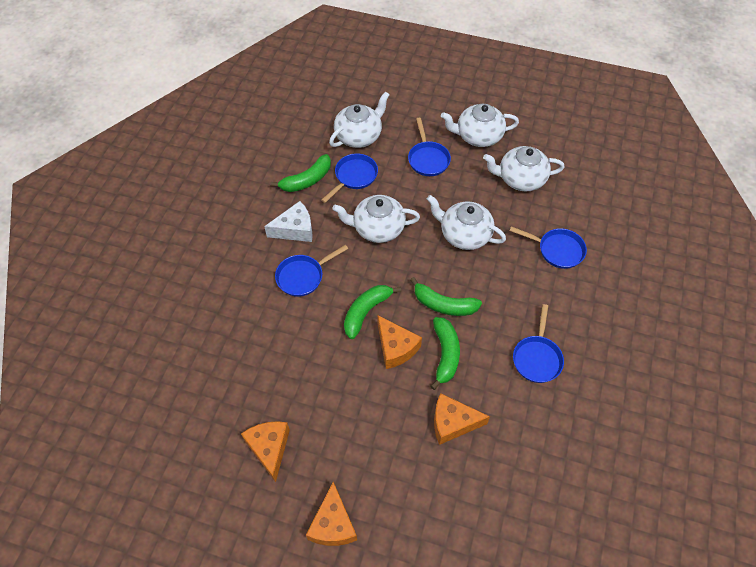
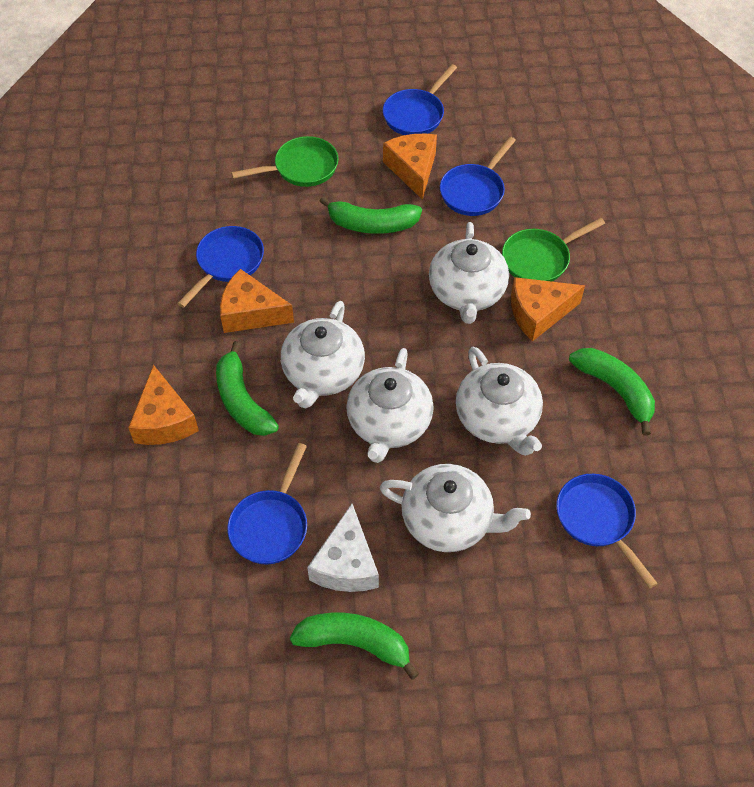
green pan: none = 0 -> [231,136,339,187] [502,218,605,282] = 2

